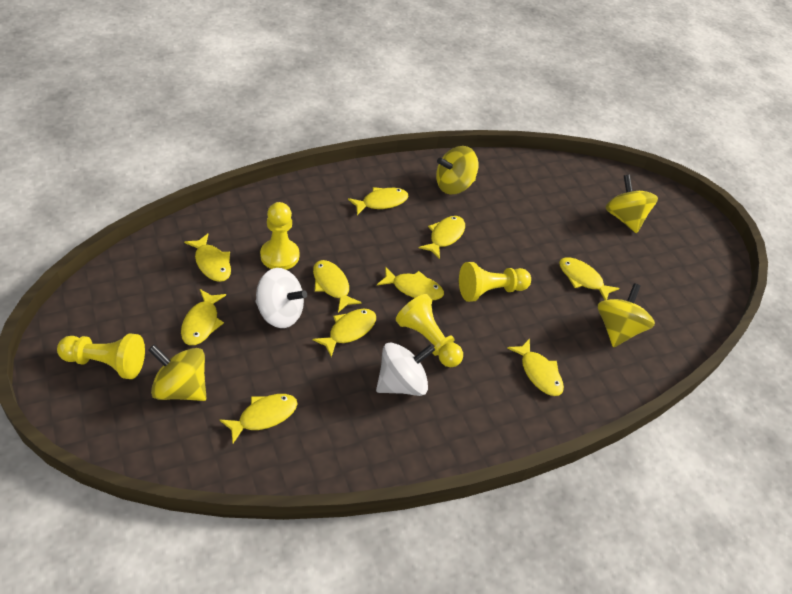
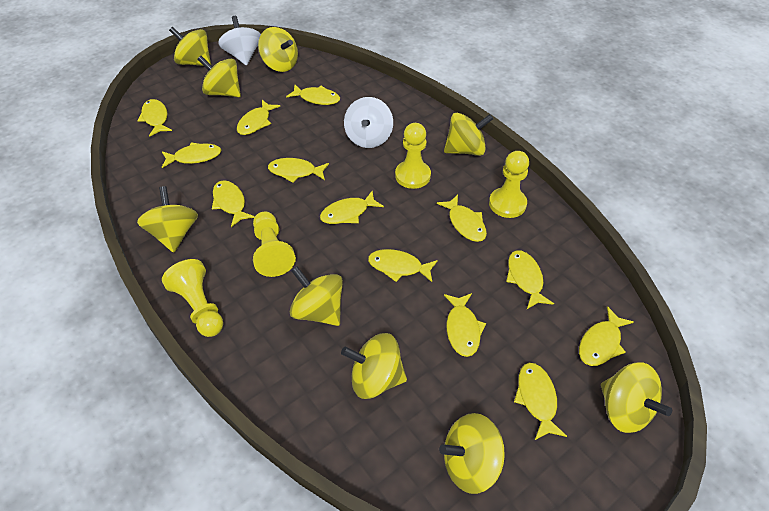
yellow fish: [181,289,226,345] [184,234,231,282] [219,394,298,443] [313,260,362,312] [313,308,376,357] [348,187,408,215] [377,266,444,300] [419,216,465,259] [507,338,564,396] [559,257,620,300] = 10 -> [137,99,172,137] [162,142,221,168] [212,181,255,227] [237,100,280,135] [268,158,329,183] [286,85,340,105] [320,191,384,224] [368,249,438,282] [437,195,487,242] [444,293,486,357] [506,250,554,309] [514,363,567,441] [579,306,634,366] = 13
yellow spinning top: [148,345,206,401] [436,146,478,194] [598,283,655,347] [605,174,658,233] = 4 -> [137,186,198,253] [169,27,211,66] [197,56,241,97] [258,27,298,72] [290,266,343,326] [341,333,407,399] [439,413,505,494] [444,113,493,156] [601,363,672,433] = 9

